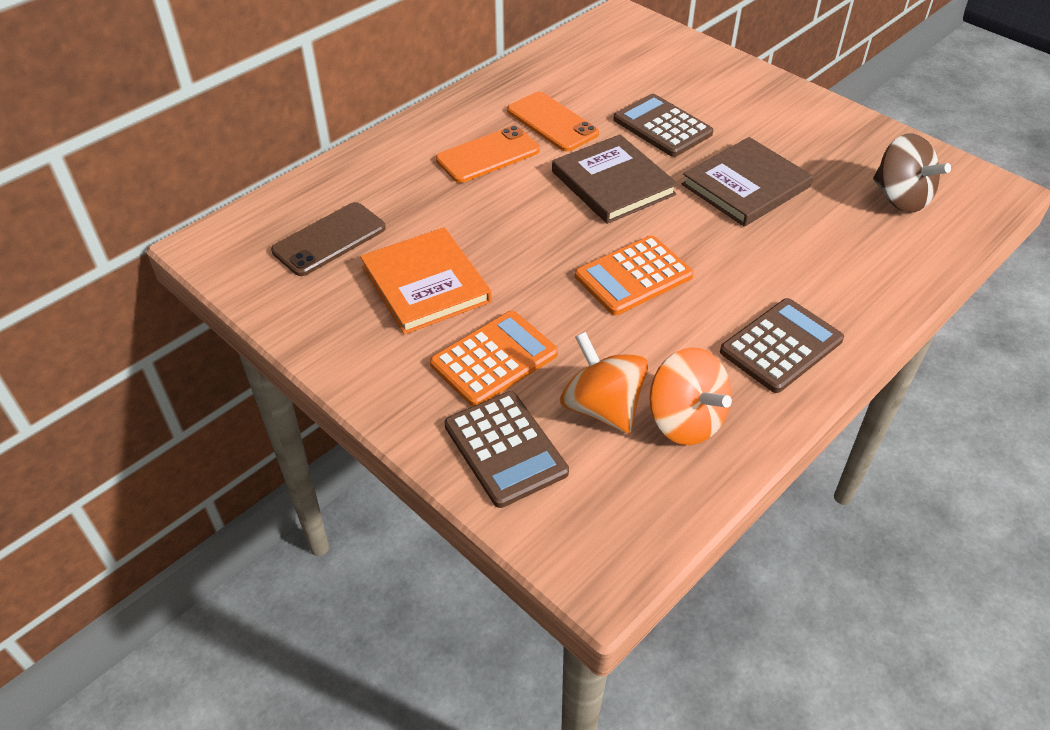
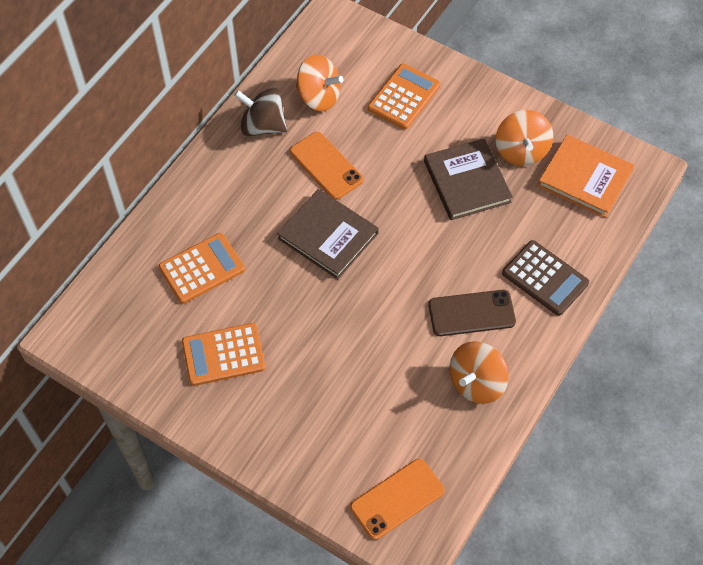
brown calculator: [444,391,569,508] [613,94,714,157] [720,298,844,393] = 3 -> [502,240,589,316] = 1
orange calculator: [430,311,558,407] [575,235,694,315] = 2 -> [159,233,245,304] [182,323,265,386] [368,64,440,129] = 3
orange spinning top: [560,332,648,434] [649,347,732,445] = 2 -> [296,55,343,111] [450,341,508,404] [496,110,553,166] = 3

